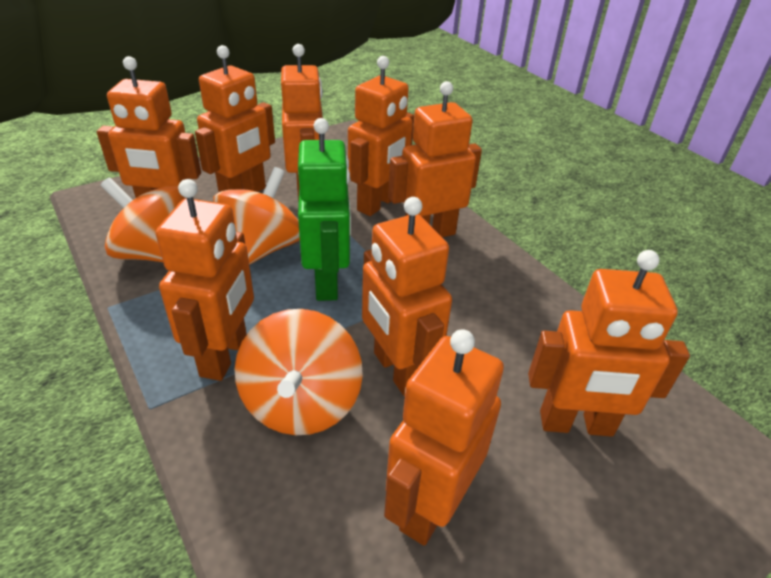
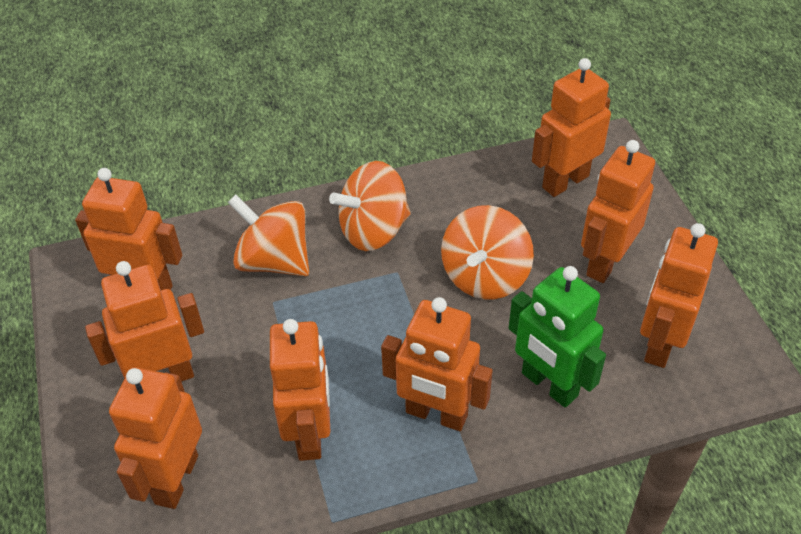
orange robot: [97,56,201,198] [156,179,254,381] [195,45,275,192] [281,44,325,202] [348,56,414,216] [362,197,452,397] [384,329,504,546] [388,81,482,237] [528,250,690,437] = 9 -> [75,168,182,290] [85,261,204,382] [109,367,202,509] [270,319,331,461] [381,297,493,431] [532,58,611,197] [581,140,655,283] [640,223,718,368] = 8

